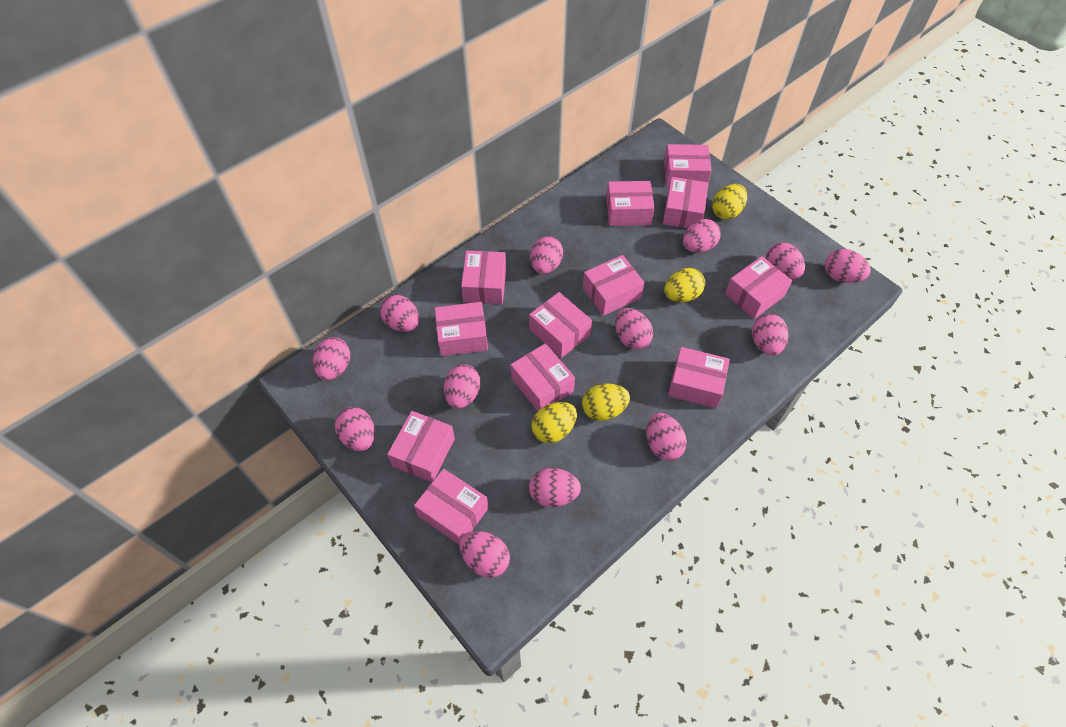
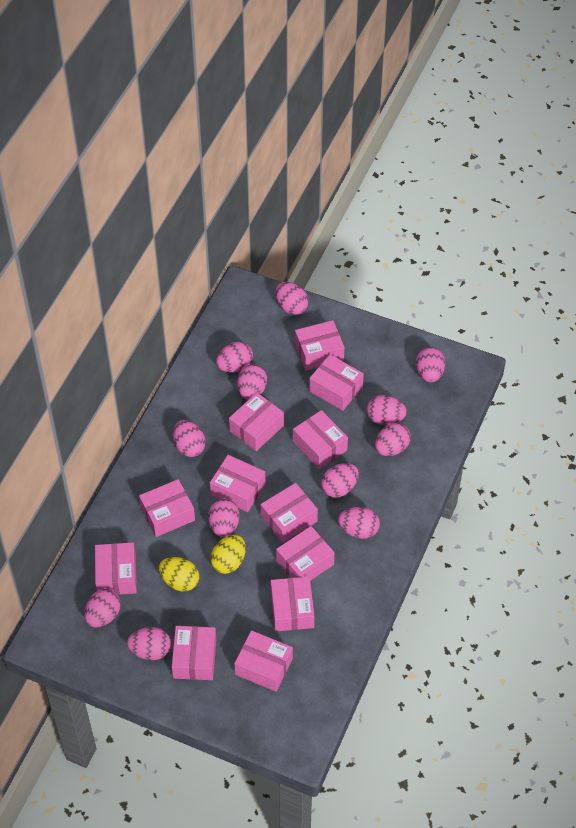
pink egg: [313,337,350,380] [335,407,375,451] [380,295,419,332] [444,364,481,409] [459,531,510,578] [529,468,581,507] [530,236,563,274] [615,308,653,350] [647,413,687,461] [683,219,721,253] [752,314,788,356] [766,242,805,279] [825,249,871,283] = 13 -> [84,589,121,627] [127,627,171,660] [173,420,205,457] [208,499,239,537] [216,342,253,373] [237,364,267,400] [275,282,308,315] [321,463,359,498] [338,507,380,539] [367,395,407,425] [375,423,411,456] [416,347,445,382] = 12
yellow egg: [531,402,577,443] [582,383,630,421] [664,268,705,302] [712,184,747,219] = 4 -> [159,557,199,591] [210,535,246,574] = 2

